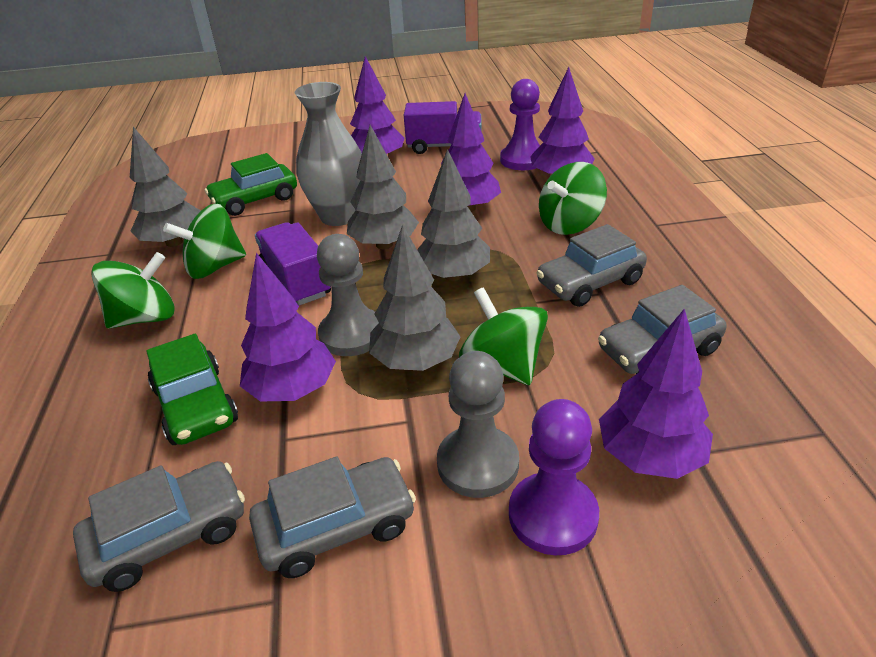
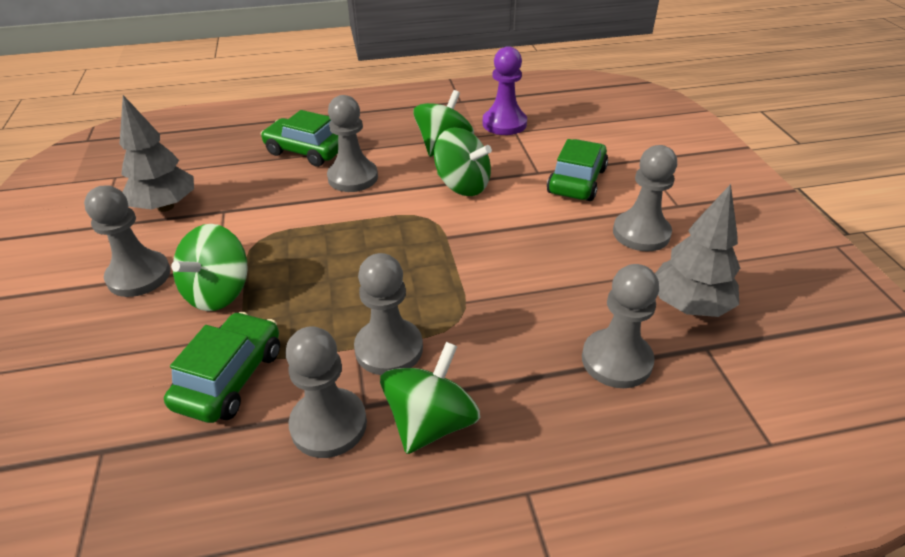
green car: [146,334,238,445] [205,153,297,216] = 2 -> [164,312,280,423] [261,110,338,167] [547,139,608,201] = 3
grey car: [73,461,245,592] [249,457,416,578] [537,224,647,307] [598,285,727,374] = 4 -> none = 0
grey pawn: [317,234,379,356] [437,351,519,498] = 2 -> [84,185,171,297] [286,326,367,458] [327,95,378,192] [354,253,423,375] [582,264,659,388] [613,145,677,251] = 6
grey tree: [130,127,201,247] [347,125,419,249] [369,225,461,371] [417,149,490,281] = 4 -> [120,95,194,212] [655,184,740,317] = 2
grey vase: [295,82,362,226] = 1 -> none = 0
purple pawn: [500,79,540,170] [509,399,599,555] = 2 -> [483,46,527,135] = 1
purple tree: [240,253,336,402] [350,56,405,154] [441,93,501,212] [530,67,595,174] [599,308,713,479] = 5 -> none = 0
purple truck: [255,222,331,306] [404,101,482,154] = 2 -> none = 0

